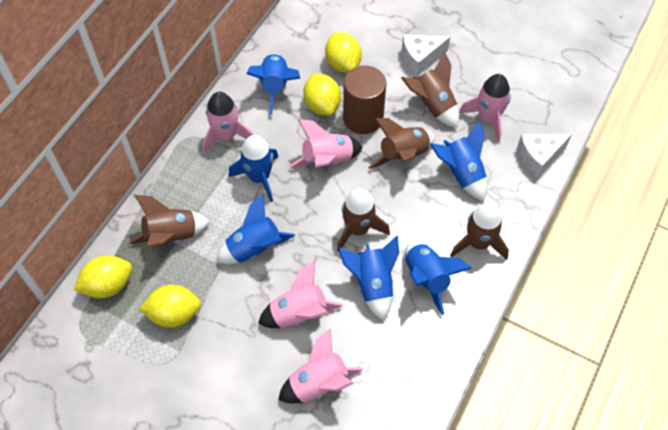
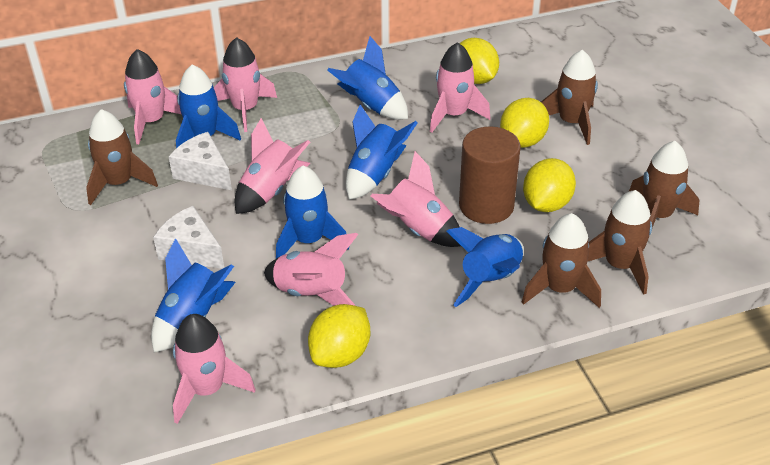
pink rocket: [203,92,253,154] [258,260,343,328] [278,328,363,404] [288,119,363,169] [459,74,511,143] = 5 -> [124,49,181,144] [173,314,256,424] [214,37,277,132] [235,118,311,214] [264,233,358,306] [371,151,461,247] [430,42,490,133] = 7

